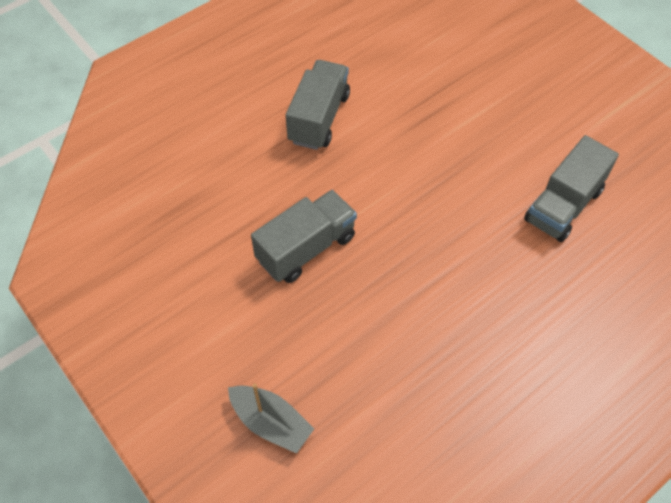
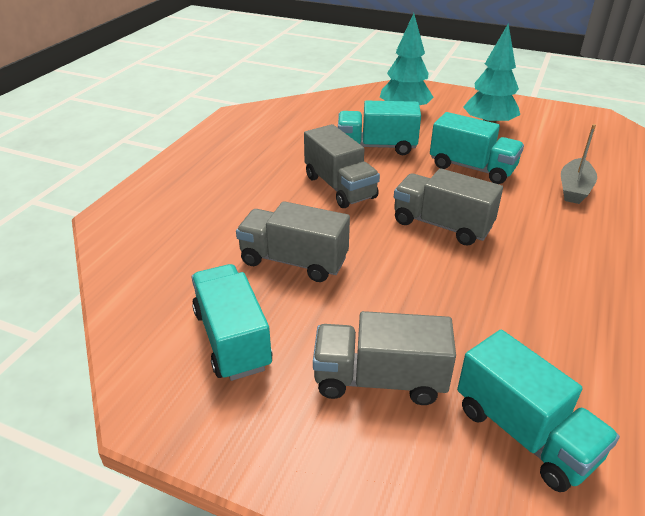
grey truck: [251,190,357,283] [286,60,350,150] [524,135,619,242] = 3 -> [236,201,350,282] [304,124,380,208] [313,311,456,405] [394,168,503,246] = 4
turquoise tree: none = 0 -> [380,13,434,105] [463,24,520,123] = 2
turquoise truck: none = 0 -> [192,264,272,381] [338,101,421,155] [430,112,524,184] [457,330,620,492] = 4

